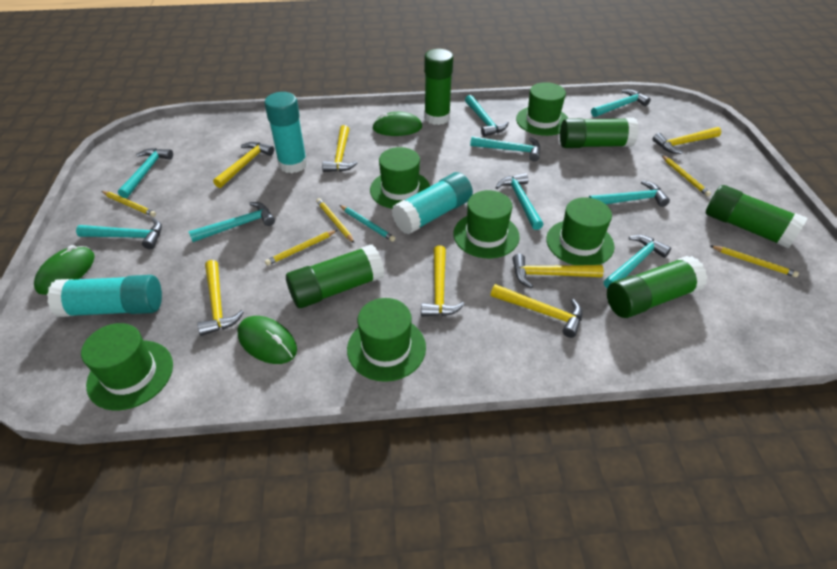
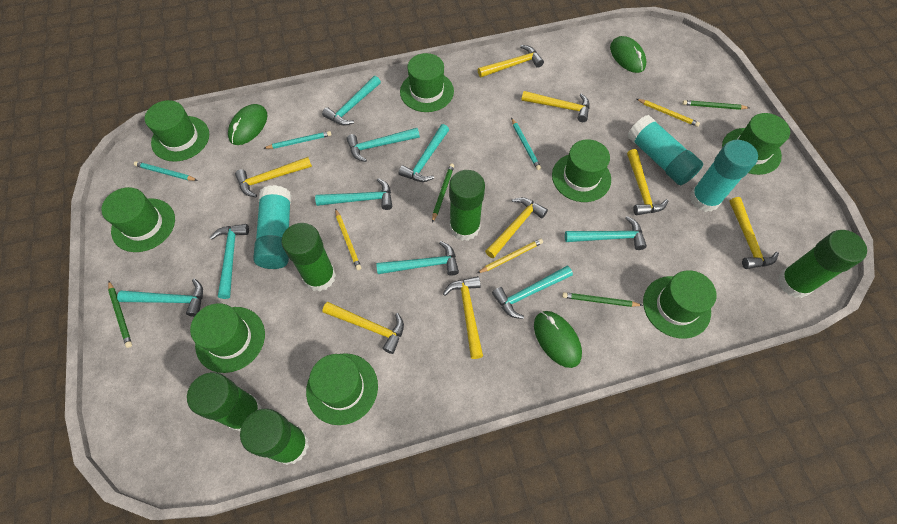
green hat: [81,323,173,410] [347,298,426,382] [370,147,430,209] [453,190,520,258] [516,82,568,136] [546,197,615,265] = 6 -> [101,187,175,252] [145,100,209,162] [190,303,265,373] [306,353,378,425] [400,53,454,112] [552,139,611,202] [643,270,717,339] [722,113,790,175] = 8
green pencil: none = 0 -> [108,281,132,348] [432,164,454,223] [562,292,643,307] [682,100,749,110] = 4
turquoise pencil: [339,205,395,242] = 1 -> [134,161,198,181] [263,131,332,149] [511,118,541,170] = 3
yellow hammer: [197,260,244,336] [213,142,274,188] [322,125,358,172] [421,246,465,317] [490,284,583,338] [512,254,604,288] [653,127,721,154] = 7 -> [235,157,312,197] [322,302,404,354] [443,276,483,359] [478,45,544,77] [485,197,548,258] [521,91,590,122] [627,149,668,215] [729,197,779,269] = 8
yellow pencil: [102,191,156,217] [265,230,337,266] [316,198,354,243] [661,155,711,197] [711,246,799,277] = 5 -> [335,209,361,270] [478,238,543,273] [637,99,700,127] = 3

